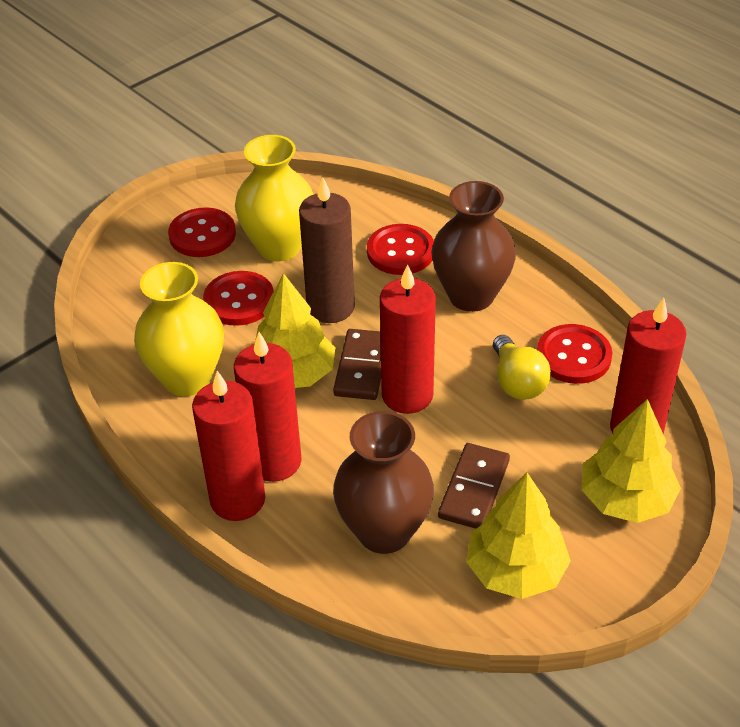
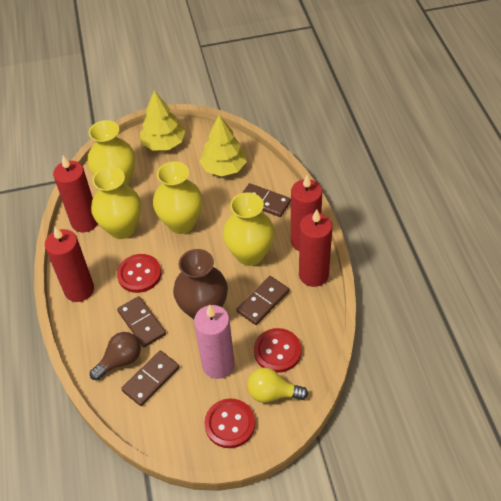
brown candle: [299,177,355,323] = 1 -> none = 0
brown domino: [333,329,381,400] [438,443,510,529] = 2 -> [117,296,166,347] [121,350,180,406] [236,276,289,325] [242,183,291,217] = 4
brown light bulb: none = 0 -> [90,332,141,380] = 1
brown vase: [333,411,434,554] [431,181,516,312] = 2 -> [173,249,228,319] = 1
pink candle: none = 0 -> [194,305,235,379] = 1
red button: [168,207,236,257] [203,271,274,326] [367,224,434,275] [537,324,612,384] = 4 -> [117,254,161,293] [204,399,255,448] [254,328,302,373] = 3
yellow tree: [255,273,335,388] [466,473,571,599] [581,399,681,523] = 3 -> [140,90,185,151] [199,115,247,176] = 2
yellow vase: [134,262,224,396] [235,135,313,261] = 2 -> [88,120,135,186] [91,167,141,239] [153,161,203,234] [223,192,275,266] = 4

